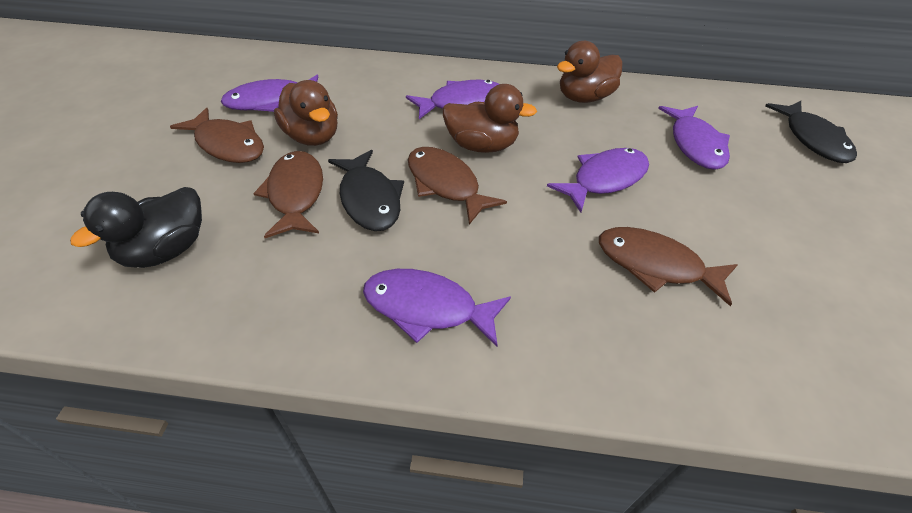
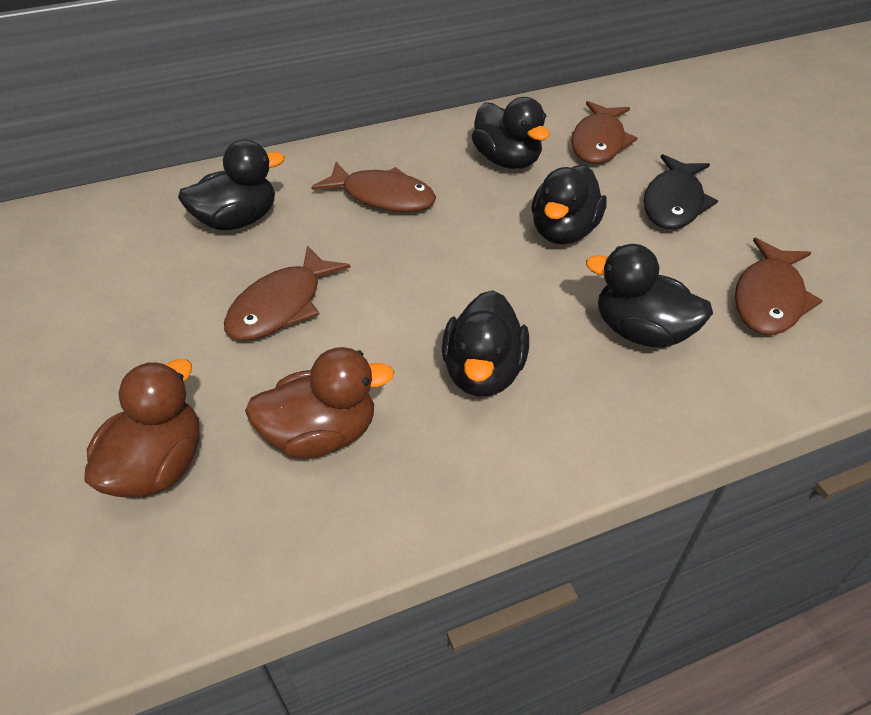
black duck: [70,187,202,268] = 1 -> [178,140,285,230] [442,290,529,396] [472,97,550,169] [532,165,607,244] [586,244,713,348] = 5
black fish: [328,150,404,231] [765,101,857,163] = 2 -> [644,154,718,229] = 1
brown duck: [274,80,338,146] [442,84,537,153] [557,41,623,103] = 3 -> [84,359,200,498] [245,347,394,458] = 2
purple fish: [221,75,318,112] [363,269,511,347] [406,80,499,119] [547,148,649,212] [658,106,730,170] = 5 -> none = 0

